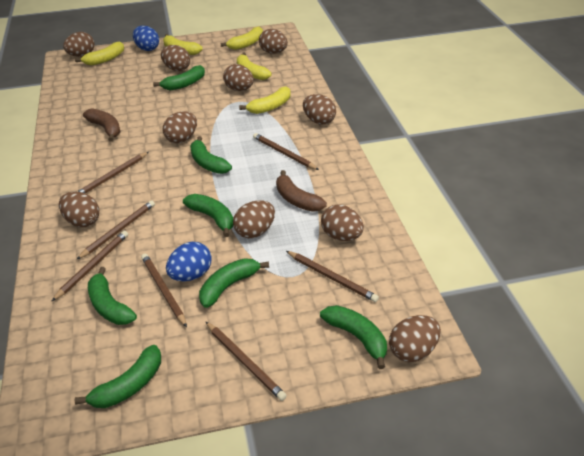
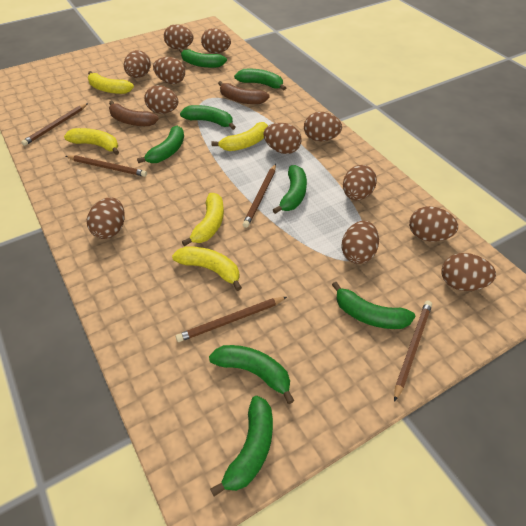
blue egg: [133,26,159,51] [166,242,212,281] = 2 -> none = 0
brown egg: [59,191,99,227] [63,32,95,57] [161,45,190,71] [163,111,197,143] [223,64,254,91] [233,200,275,238] [259,29,288,54] [303,94,336,124] [321,204,364,241] [389,315,441,362] = 10 -> [87,197,125,239] [124,50,151,78] [144,85,178,114] [153,57,185,84] [164,24,194,49] [201,28,231,54] [264,123,302,154] [304,112,342,141] [341,221,379,264] [343,165,377,200] [409,206,458,241] [442,253,496,291] = 12
brown pencil: [51,231,128,302] [76,200,155,260] [77,152,149,194] [141,254,187,327] [205,321,287,401] [253,133,319,170] [286,251,379,302] = 7 -> [21,103,88,146] [66,155,147,177] [176,297,287,342] [243,164,276,228] [394,301,432,402] = 5
green banana: [74,345,161,408] [88,267,137,325] [153,65,205,90] [183,194,233,237] [190,136,232,174] [199,258,269,308] [320,305,387,369] = 7 -> [137,126,184,163] [179,48,227,68] [180,105,236,130] [209,345,294,404] [210,396,273,497] [234,69,286,91] [273,165,307,214] [332,282,416,329] = 8

